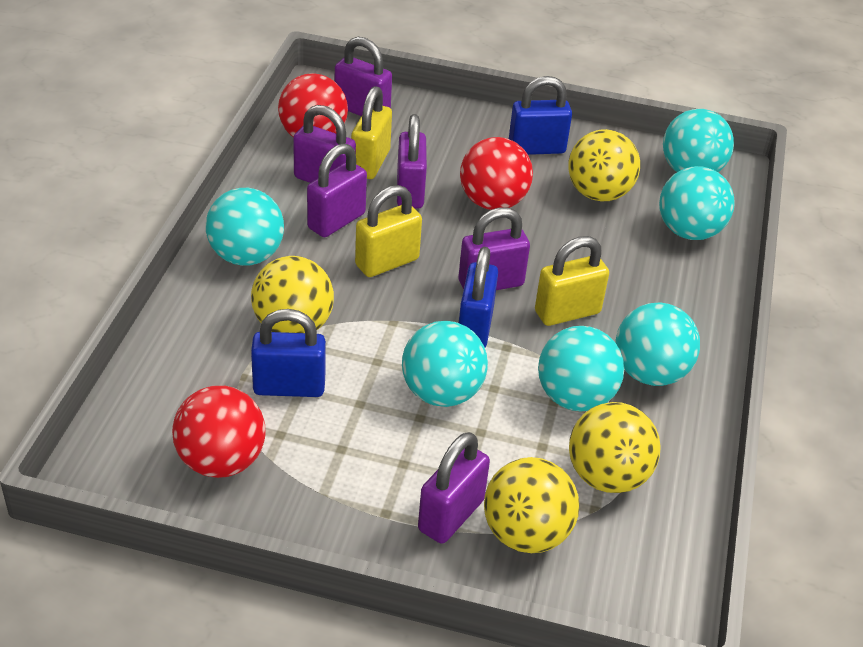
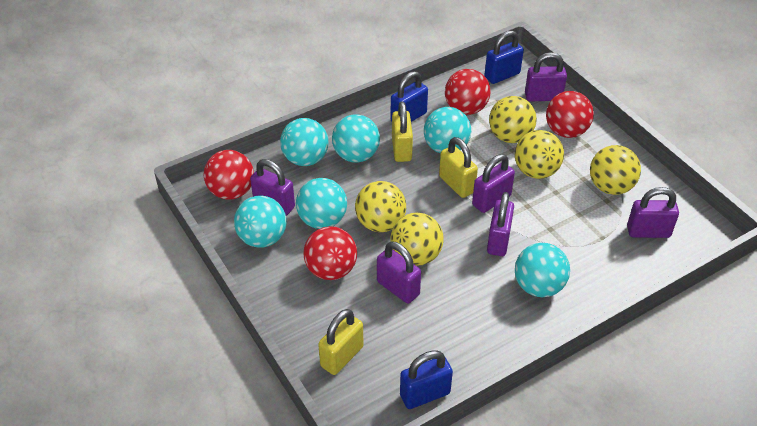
red ball: [172,386,266,478] [278,73,348,137] [460,137,533,210] = 3 -> [204,150,254,200] [303,226,357,280] [445,69,491,115] [546,91,594,138] = 4
yellow ball: [251,256,334,333] [484,457,580,553] [568,129,640,201] [569,402,661,493] = 4 -> [355,181,406,232] [391,213,443,266] [489,96,537,143] [515,130,564,179] [590,145,641,195] = 5

